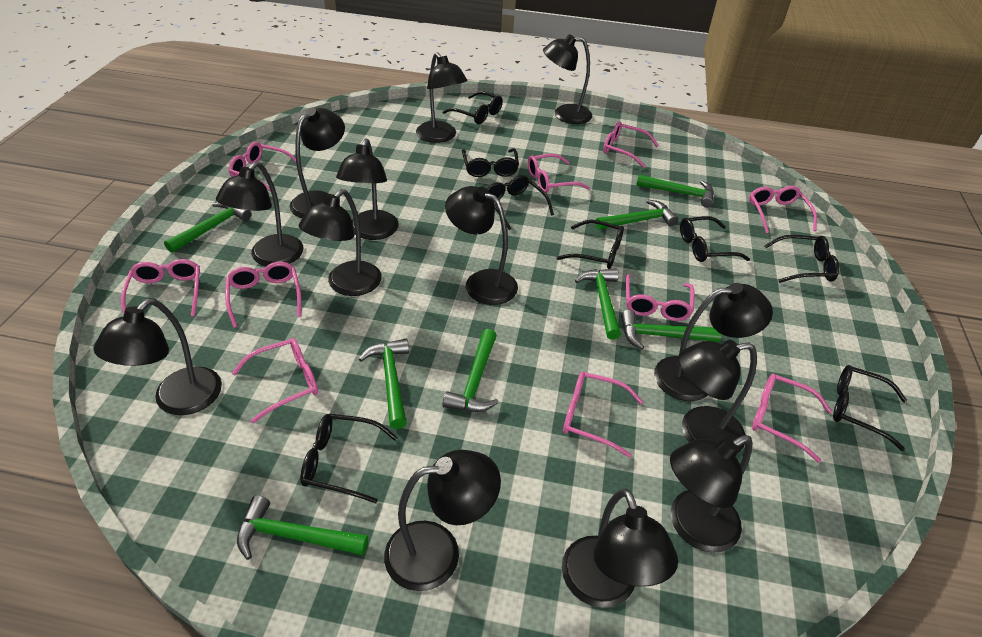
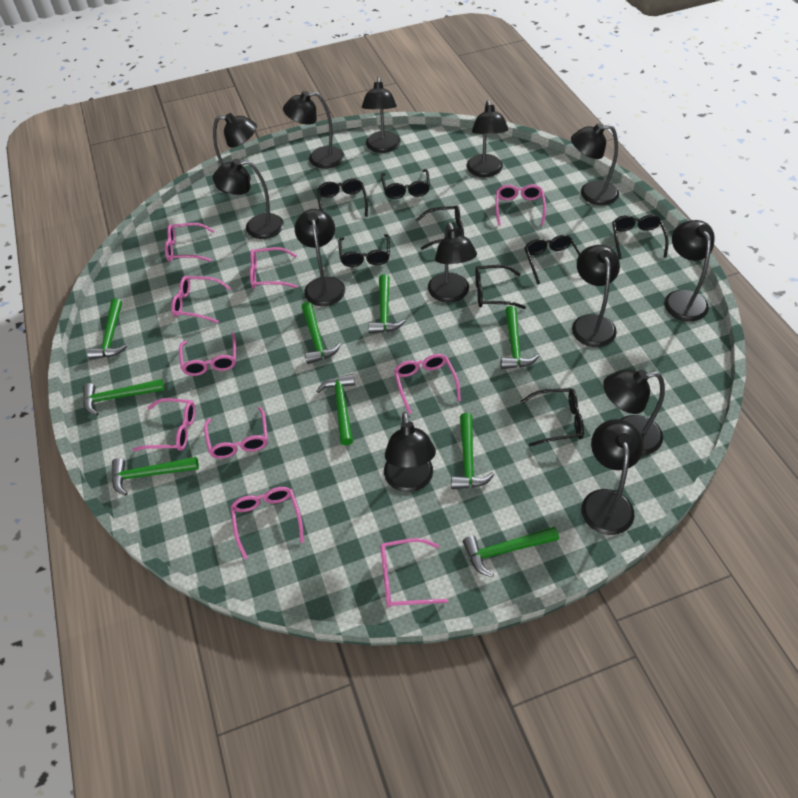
green hammer: [164,202,252,253] [237,495,368,560] [359,339,409,429] [442,329,499,412] [575,268,621,340] [596,199,678,230] [621,310,722,350] [636,175,714,208] = 8 -> [83,379,164,416] [87,298,127,359] [112,457,199,496] [301,302,341,364] [317,374,355,446] [368,274,405,333] [451,413,494,489] [463,527,559,577] [500,306,539,369] = 9

